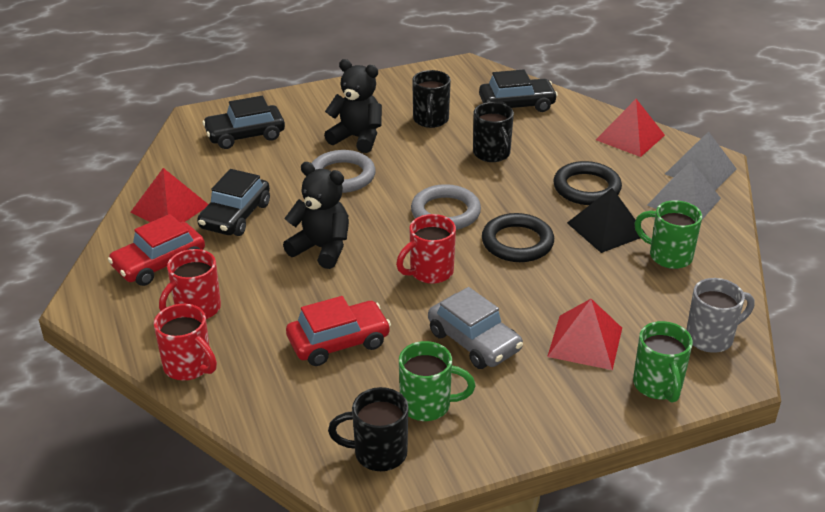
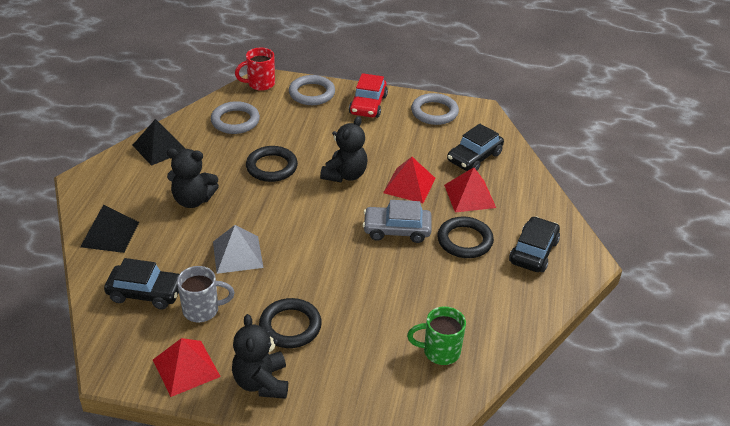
black mug: [328,387,408,471] [412,70,451,128] [473,102,514,162] = 3 -> none = 0
black pyramid: [567,188,646,253] = 1 -> [80,205,139,253] [133,119,186,166] = 2
black ring: [482,213,554,262] [553,161,622,205] = 2 -> [246,146,298,182] [259,298,322,348] [437,217,494,258] = 3
black teddy bear: [283,162,349,269] [324,59,382,153] = 2 -> [167,148,219,208] [232,314,288,399] [320,116,367,182] = 3
green mug: [399,341,475,421] [633,321,693,403] [634,200,702,269] = 3 -> [407,306,466,365] = 1
grey pyramid: [647,161,721,220] [665,131,737,191] = 2 -> [213,225,263,274] = 1
grey ring: [312,150,376,193] [411,184,481,230] = 2 -> [211,101,260,134] [289,75,335,105] [411,93,459,125] = 3
red car: [108,214,205,286] [286,296,391,366] = 2 -> [349,73,388,118] = 1
red mug: [154,304,217,380] [159,249,221,319] [396,214,456,284] = 3 -> [235,48,275,91] = 1

